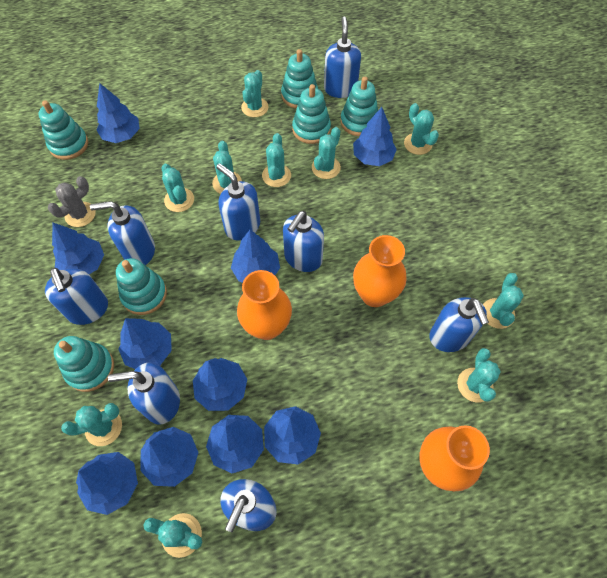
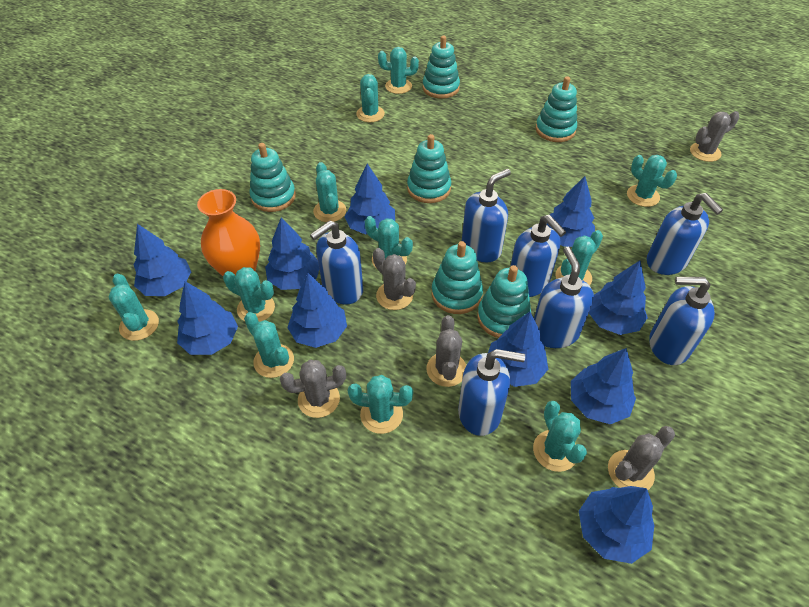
blue soap dispenser: [45,268,108,325] [90,201,155,265] [108,363,180,425] [216,163,260,241] [220,479,277,532] [283,211,324,272] [324,17,361,98] [429,297,489,352] = 8 -> [310,220,363,305] [458,349,525,436] [462,169,511,262] [510,215,566,297] [534,247,594,348] [647,193,723,275] [649,277,715,365] = 7
grey cactus: [48,176,96,227] = 1 -> [280,360,346,418] [373,248,416,310] [426,315,466,387] [608,426,675,490] [690,111,740,162] = 5
orange vase: [237,270,292,340] [353,235,407,307] [419,425,490,491] = 3 -> [197,189,260,276] = 1
turquoise cactus: [61,403,122,446] [144,513,202,558] [161,164,194,212] [212,141,242,194] [241,70,268,117] [262,133,291,187] [312,127,341,179] [404,103,439,155] [457,348,501,403] [483,273,524,329] = 10 -> [109,274,159,341] [223,267,275,322] [244,312,294,378] [313,162,346,222] [348,375,413,434] [356,74,385,122] [365,216,413,270] [378,47,419,94] [533,401,587,472] [556,230,603,286] [627,155,677,207] = 11

